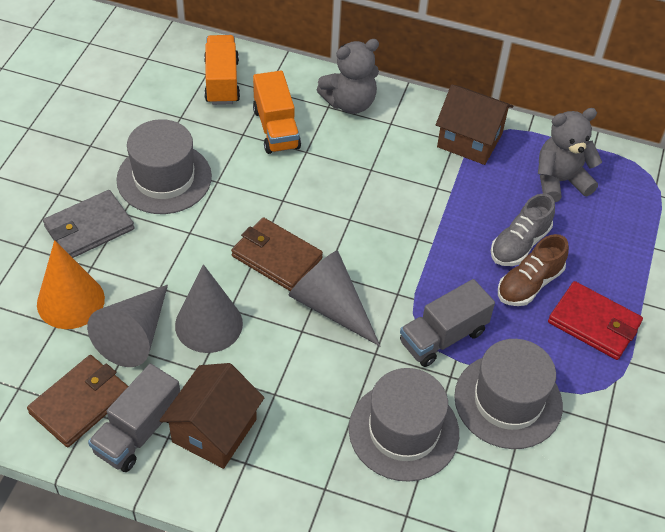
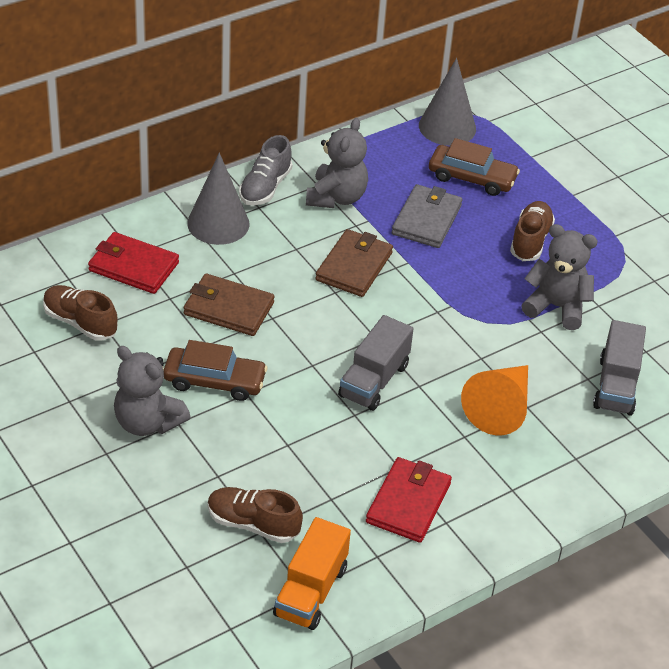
brown car: none = 0 -> [163,340,268,401] [429,138,520,196] = 2
brown house: [160,363,265,469] [436,85,514,165] = 2 -> none = 0
brown shoe: [498,234,569,306] = 1 -> [43,285,118,341] [208,487,303,543] [510,201,555,261] = 3
grey cone: [87,285,168,367] [175,264,243,353] [288,250,380,346] = 3 -> [187,153,250,245] [419,58,476,146] = 2
grey hat: [116,119,212,214] [349,368,459,482] [454,339,563,449] = 3 -> none = 0
grey teddy bear: [317,39,379,114] [538,108,602,202] = 2 -> [114,346,190,436] [306,118,368,208] [521,224,598,330] = 3
orange truck: [204,35,240,105] [253,71,301,154] = 2 -> [273,517,351,630] = 1
red wallet: [548,281,643,360] = 1 -> [88,232,179,294] [366,457,452,543] = 2

